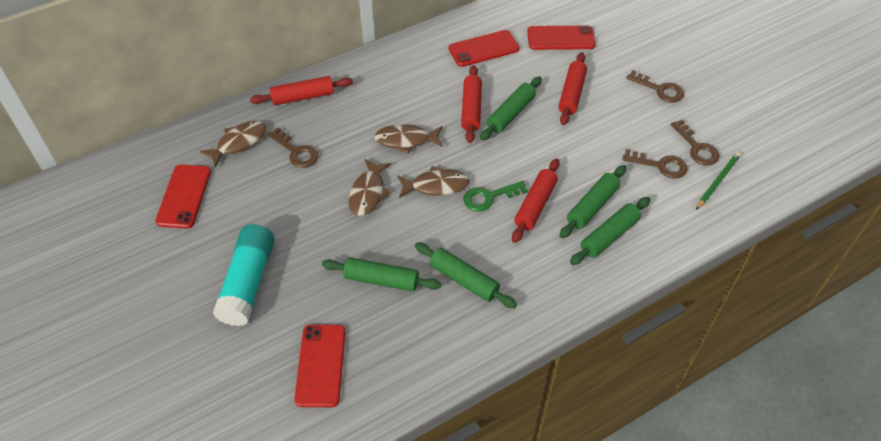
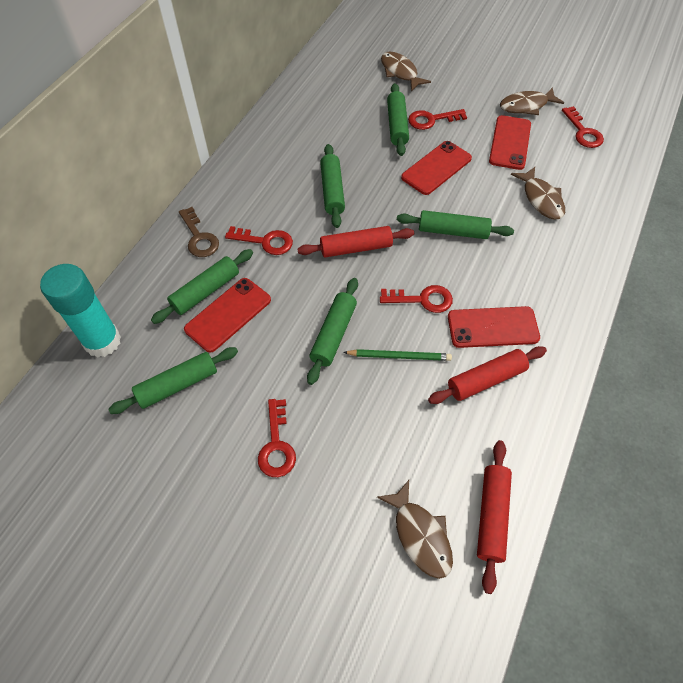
brown key: [268,127,318,168] [622,149,688,179] [626,70,684,103] [671,120,720,165] = 4 -> [179,207,219,257] = 1
green key: [463,181,528,212] = 1 -> none = 0
green rolling pin: [322,257,441,292] [415,242,517,308] [480,76,542,140] [560,165,626,238] [570,197,650,265] = 5 -> [108,347,238,414] [151,249,253,324] [307,278,358,385] [320,144,345,228] [387,83,409,156] [397,210,514,239] = 6
red key: none = 0 -> [225,226,293,255] [258,399,296,477] [380,285,453,313] [408,109,467,130] [562,106,604,148] = 5
red rolling pin: [250,76,353,105] [461,65,482,143] [512,158,560,243] [558,52,587,125] = 4 -> [297,226,414,257] [428,346,547,404] [477,440,512,594] = 3

